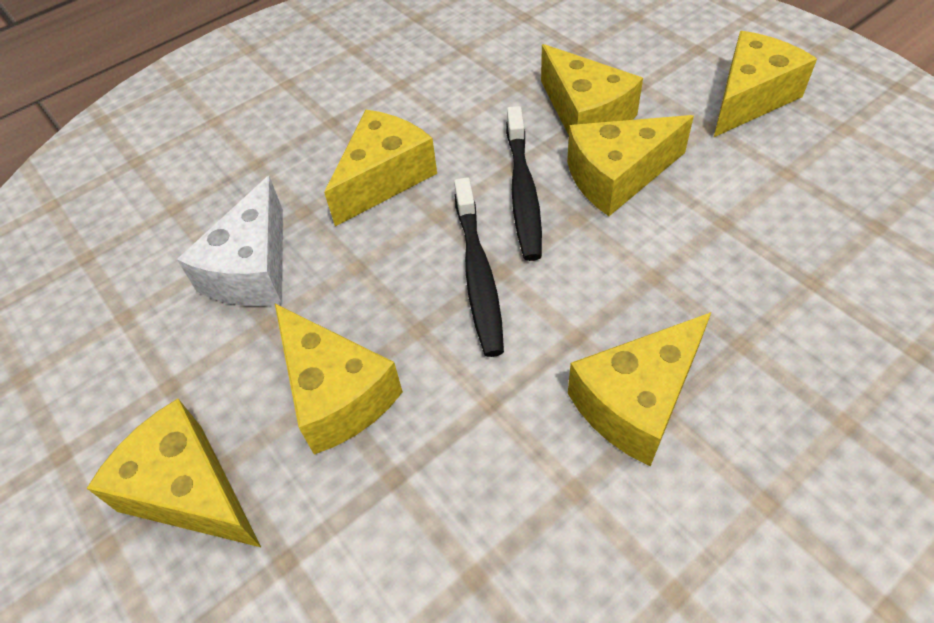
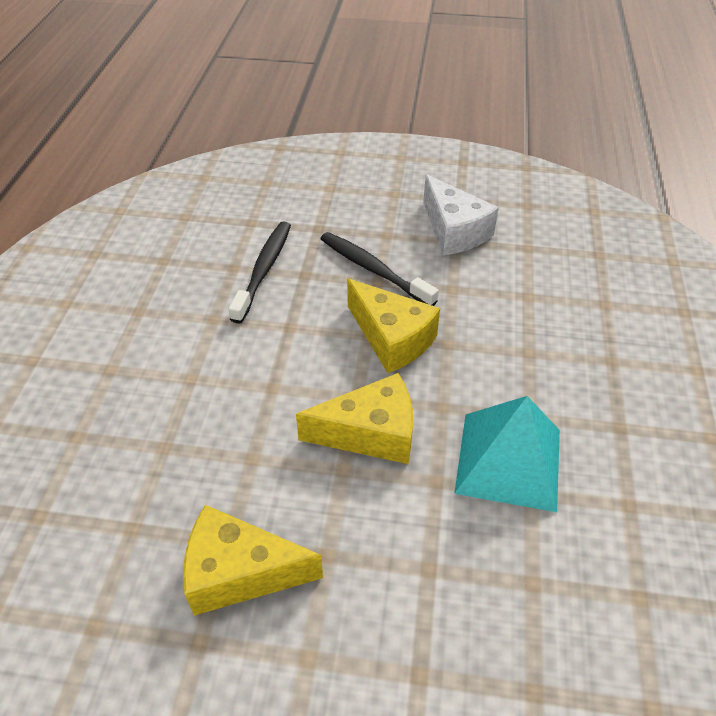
turquoise pyramid: none = 0 -> [454,396,560,512] = 1
yellow cheese: [87,399,262,548] [275,304,403,454] [324,110,437,226] [541,44,643,135] [567,115,694,216] [568,312,711,467] [714,31,817,137] = 7 -> [183,505,323,616] [296,373,413,464] [347,279,440,373] = 3

